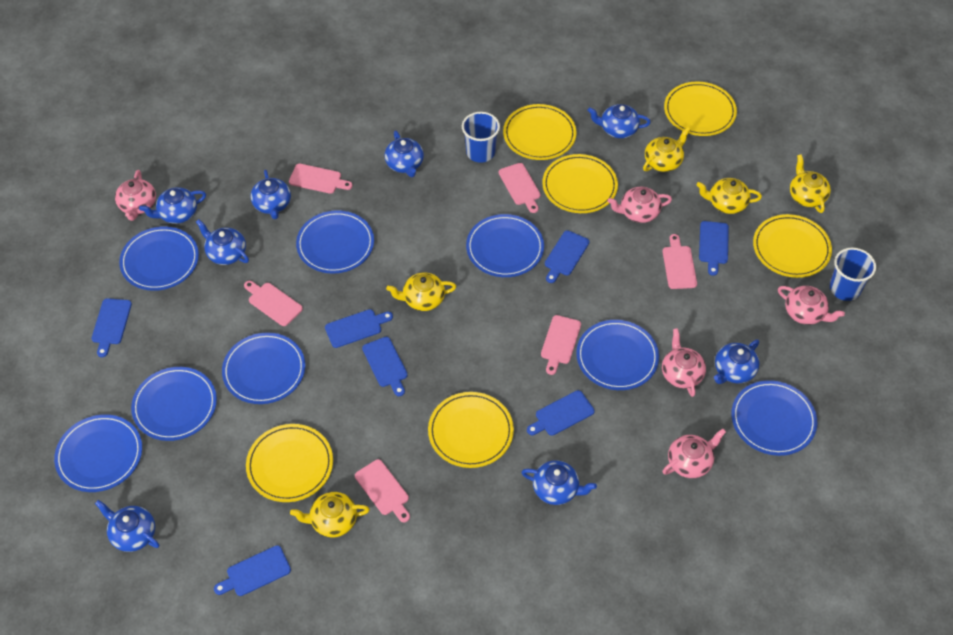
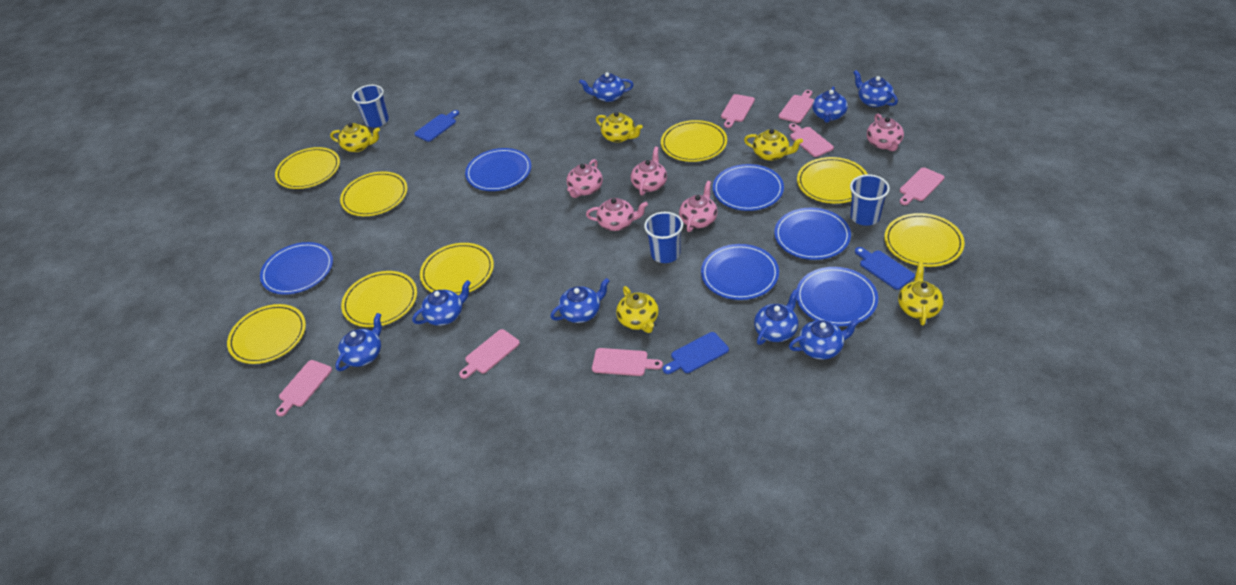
blue cup: [462,112,500,163] [830,248,876,301] = 2 -> [352,85,389,127] [644,212,683,263] [850,174,890,226] = 3
blue cutting board: [92,298,132,357] [214,545,291,596] [325,309,393,348] [362,337,408,396] [527,390,595,436] [545,230,589,283] [699,221,729,276] = 7 -> [414,110,459,142] [663,332,729,374] [855,247,915,290] = 3
blue plate: [54,414,142,492] [119,226,199,291] [131,367,217,441] [222,333,305,404] [296,210,374,274] [466,214,544,277] [576,320,659,390] [731,380,817,456] = 8 -> [260,242,333,295] [465,148,531,191] [701,244,779,300] [713,164,784,211] [774,208,851,260] [796,267,878,326] = 6
pink cutting board: [244,281,303,326] [289,164,352,194] [355,459,410,522] [499,163,541,213] [541,315,581,375] [662,234,697,289] = 6 -> [276,360,332,416] [459,329,520,379] [592,348,663,376] [721,94,755,128] [779,90,814,123] [789,123,834,157] [900,167,944,205] = 7
yellow plate: [246,424,333,502] [428,392,514,468] [503,104,576,160] [542,154,618,213] [664,81,737,136] [753,214,832,278] = 6 -> [227,304,306,364] [275,147,340,189] [340,171,408,216] [341,271,417,327] [420,243,494,296] [661,120,727,162] [797,157,868,204] [884,213,965,267] = 8

